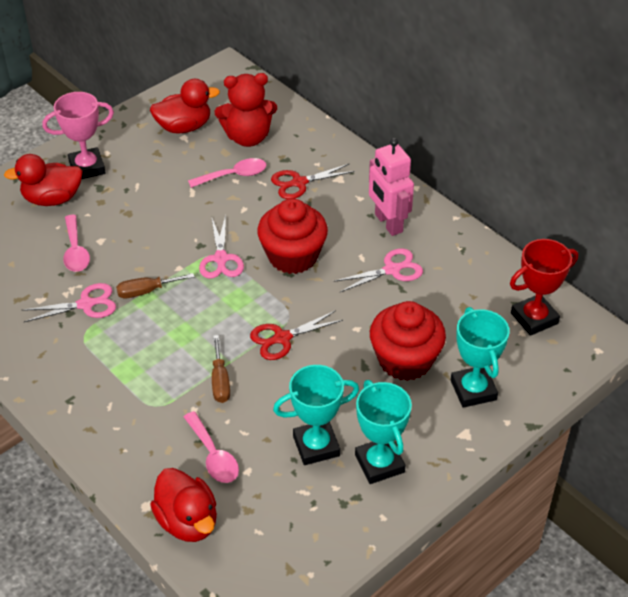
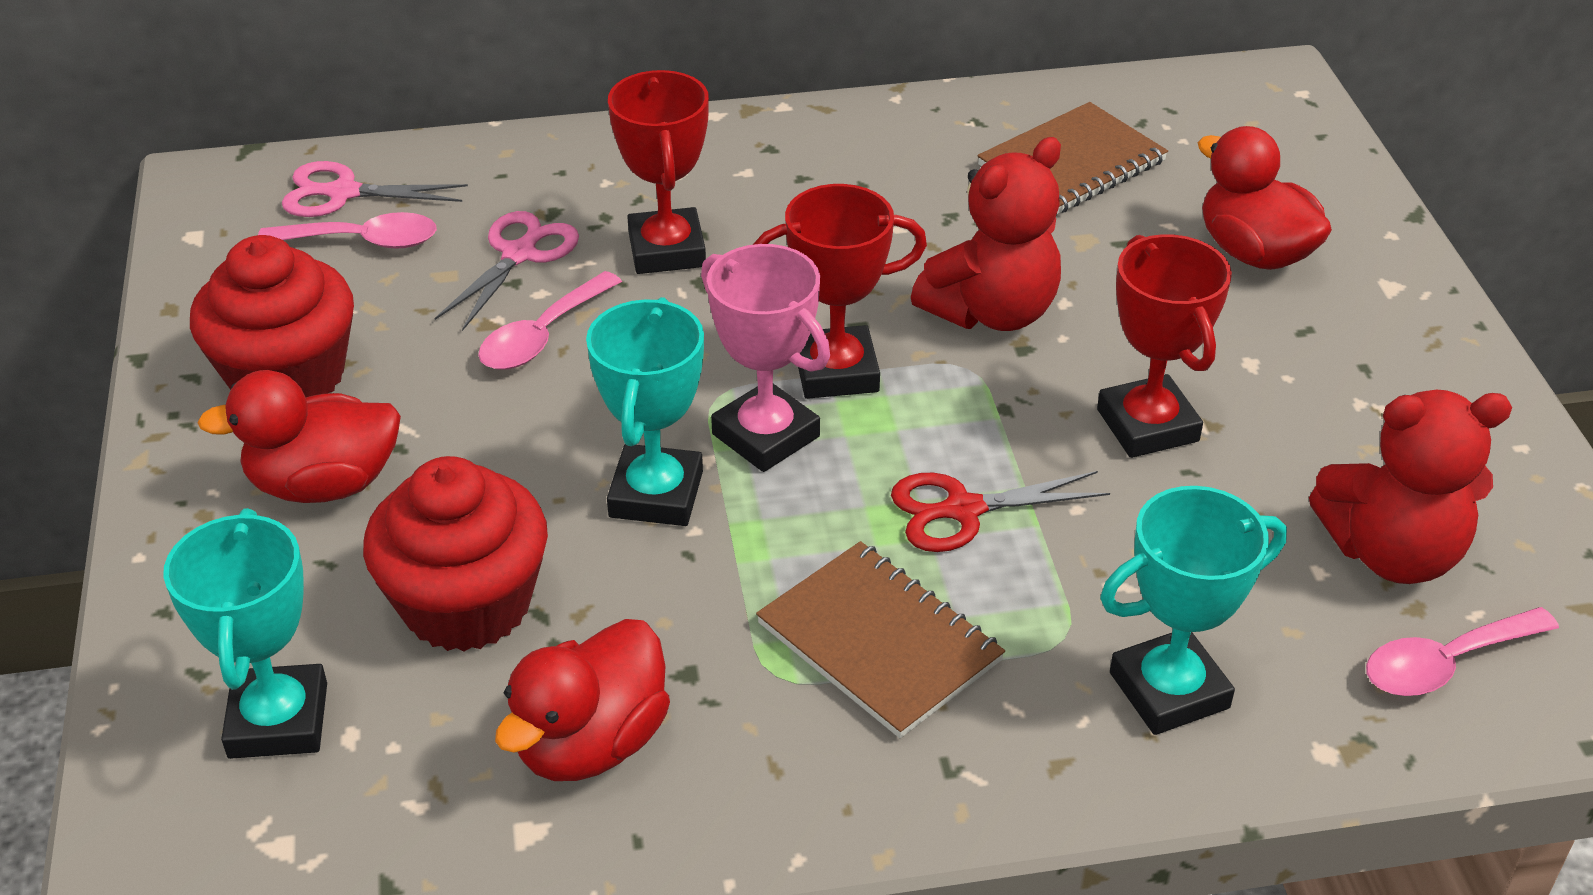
brown notebook: none = 0 -> [756,541,1005,738] [977,102,1168,214] = 2
brown screwdriver: [116,273,194,298] [212,335,230,403] = 2 -> none = 0
pink robot: [369,138,414,236] = 1 -> none = 0
pink scissors: [22,283,116,322] [199,215,244,279] [333,248,423,292] = 3 -> [282,161,468,217] [435,211,579,331] = 2
red scissors: [250,310,343,360] [271,163,355,199] = 2 -> [891,471,1110,552] = 1
red teddy bear: [215,73,277,147] = 1 -> [911,137,1061,331] [1309,390,1512,584] = 2
red trophy: [510,239,578,336] = 1 -> [608,70,709,274] [753,184,927,399] [1097,234,1232,458] = 3

